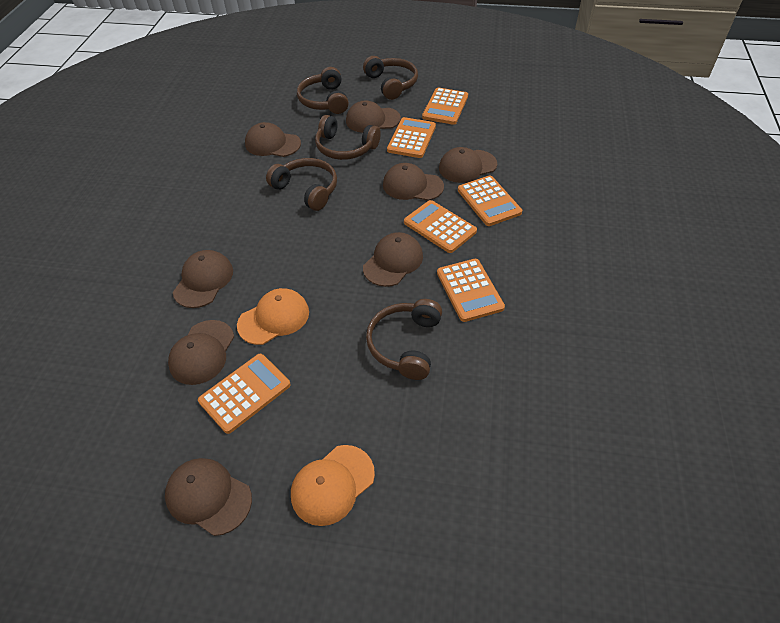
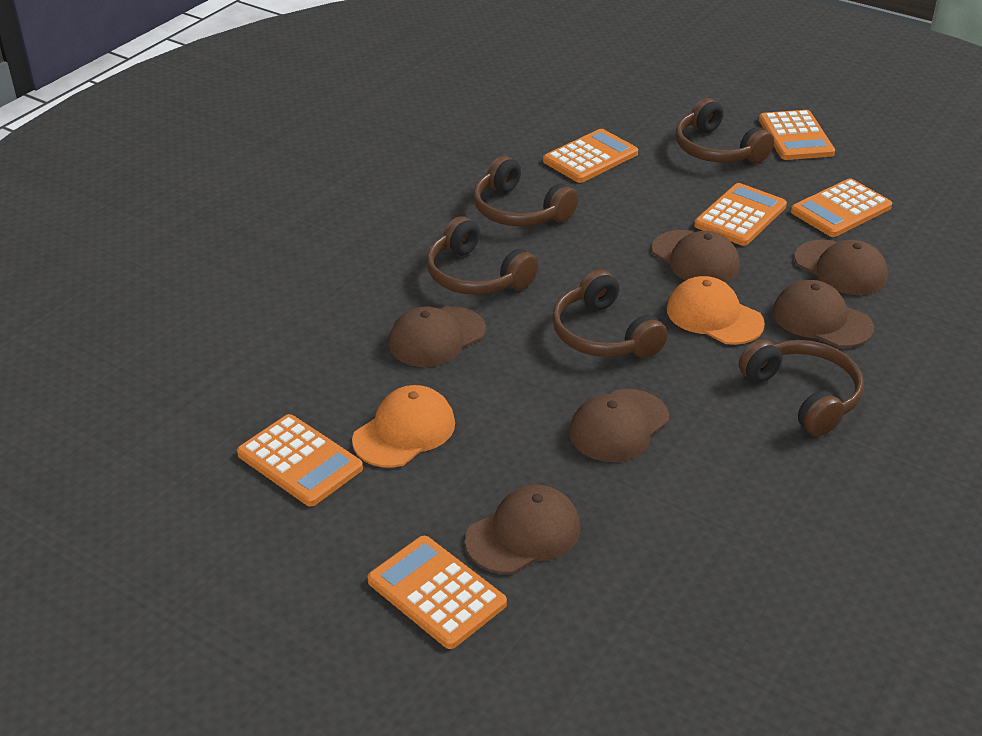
brown cap: [165,458,252,536] [168,320,234,385] [173,250,233,308] [245,122,301,157] [346,100,401,133] [363,232,423,287] [383,163,444,201] [439,147,497,183] = 8 -> [389,306,486,367] [465,485,580,574] [569,389,669,462] [652,230,740,283] [773,280,874,348] [794,240,888,295] = 6

